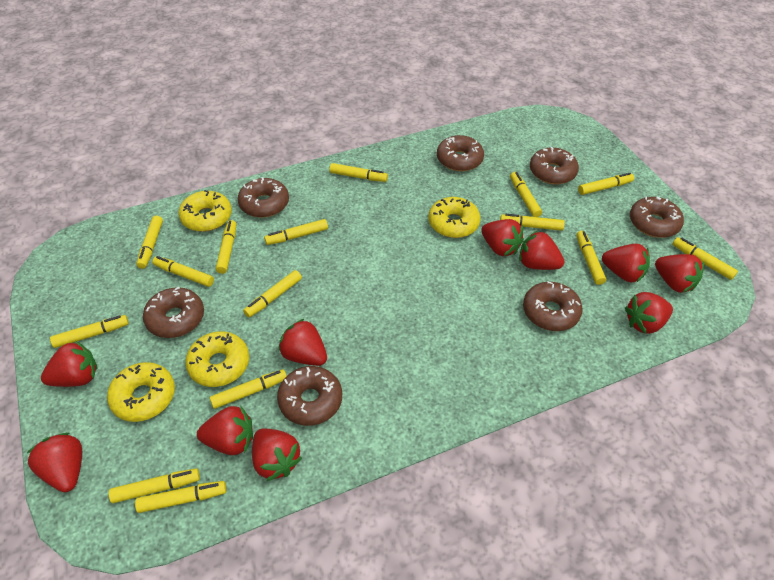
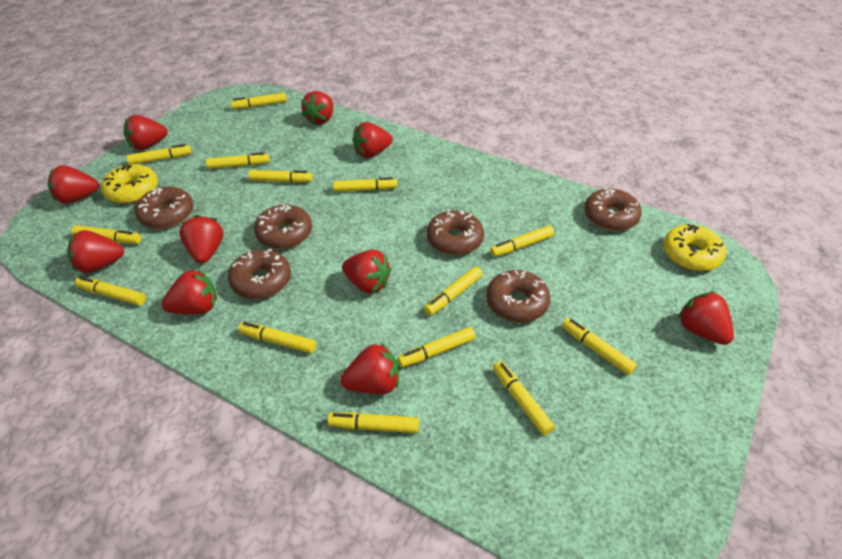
brown donut: [143,287,204,338] [238,177,289,218] [277,366,342,426] [437,135,484,171] [523,282,583,331] [530,147,579,184] [630,196,684,238] = 7 -> [135,187,193,229] [228,249,291,299] [254,204,312,249] [427,209,484,255] [486,270,550,322] [584,188,642,231] = 6
yellow donut: [107,362,175,422] [179,190,232,232] [185,331,249,387] [428,197,480,238] = 4 -> [101,164,158,204] [663,224,726,271] = 2
yellow marker: [50,315,129,348] [109,468,200,503] [135,481,226,513] [137,216,163,269] [152,256,214,287] [210,369,287,409] [216,220,236,274] [243,270,302,317] [264,219,328,245] [329,163,388,182] [500,214,565,231] [510,172,542,217] [576,231,606,285] [578,173,634,195] [673,237,738,280] = 15 -> [71,225,141,244] [75,276,146,306] [127,144,192,164] [206,152,270,169] [231,93,287,109] [238,322,316,353] [248,170,312,183] [327,412,419,433] [333,177,397,192] [398,327,475,367] [424,266,483,316] [490,225,554,257] [493,361,555,435] [562,318,637,375] = 14

